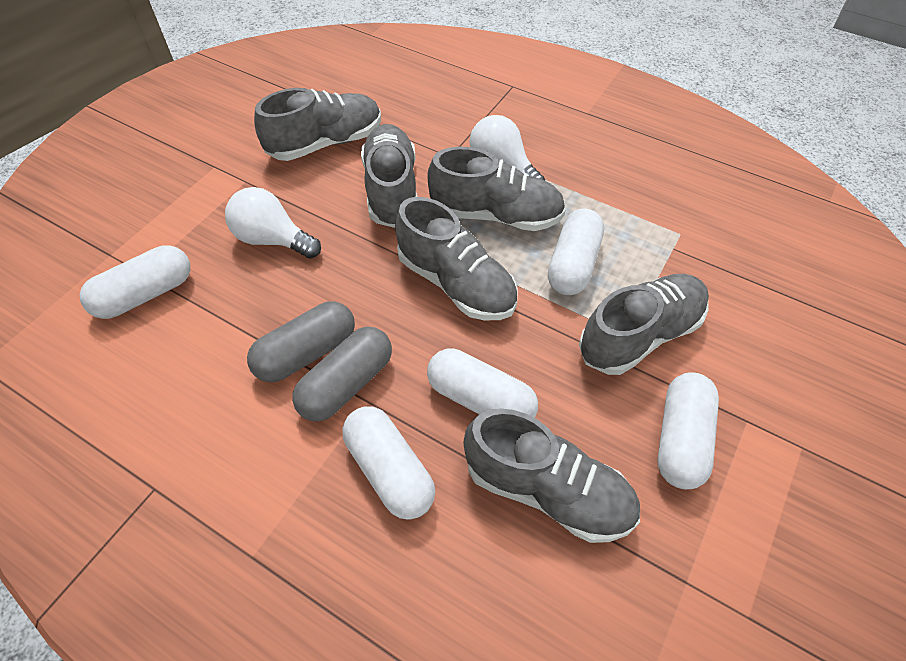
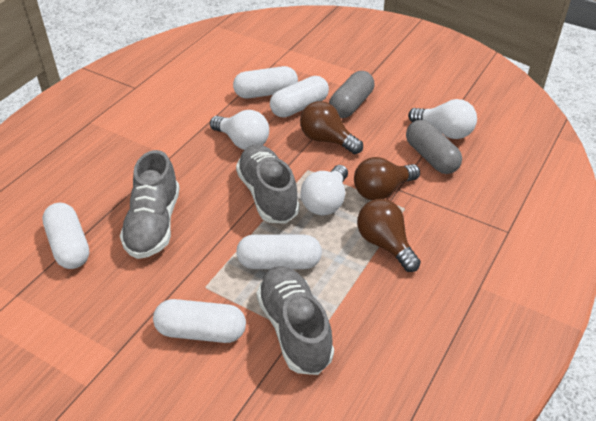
brown light bulb: none = 0 -> [300,101,363,154] [354,157,420,200] [357,199,421,272] = 3
grey shoe: [254,88,381,161] [361,124,417,228] [395,197,517,320] [428,147,566,231] [463,409,640,543] [579,274,709,375] = 6 -> [120,150,180,259] [236,144,300,224] [257,266,334,375] = 3
white light bulb: [225,187,321,259] [469,115,545,180] = 2 -> [210,110,269,150] [301,165,348,215] [408,99,477,139] = 3

